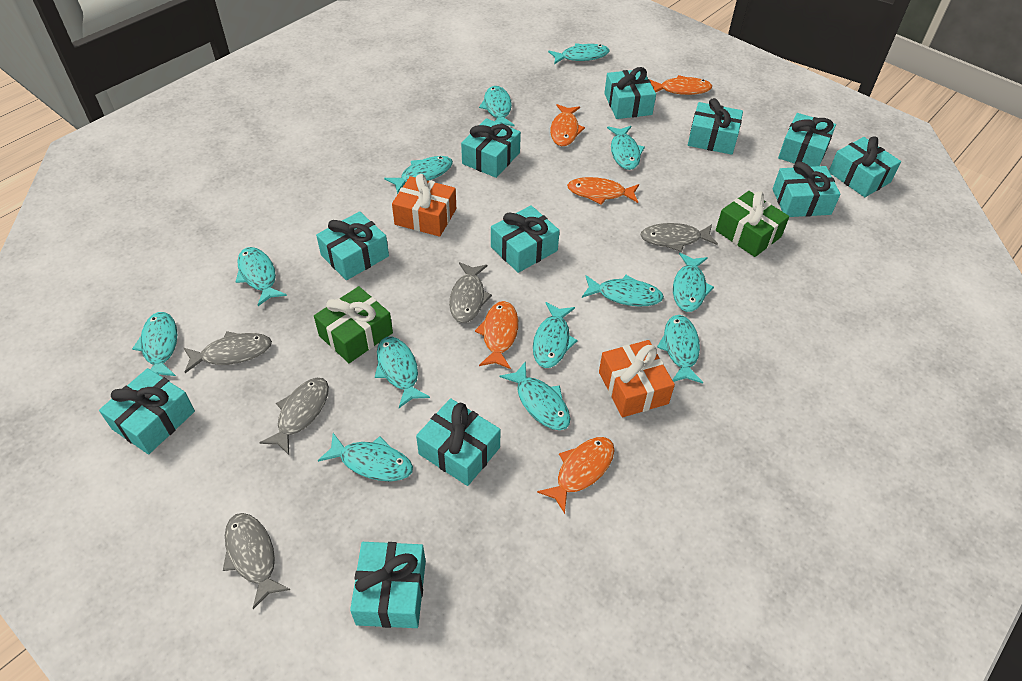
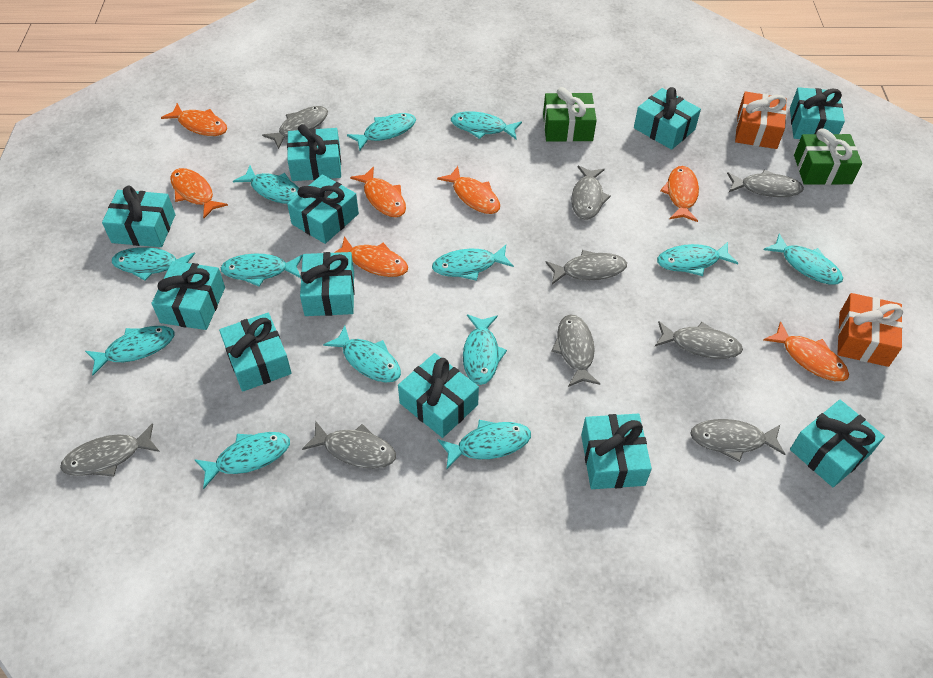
grey fish: [184,331,272,373] [223,513,290,609] [259,378,329,455] [449,262,492,323] [640,223,718,252] = 5 -> [60,423,160,477] [262,106,328,149] [302,421,396,468] [545,250,627,284] [551,314,600,387] [572,166,611,220] [655,321,743,359] [690,419,785,462] [727,170,804,197] = 9
orange fish: [475,301,518,369] [537,437,615,514] [550,104,585,146] [567,177,639,205] [649,75,712,95] = 5 -> [161,103,227,136] [170,168,228,218] [334,236,408,277] [350,167,406,217] [437,166,500,214] [660,166,699,222] [763,321,849,381] = 7

